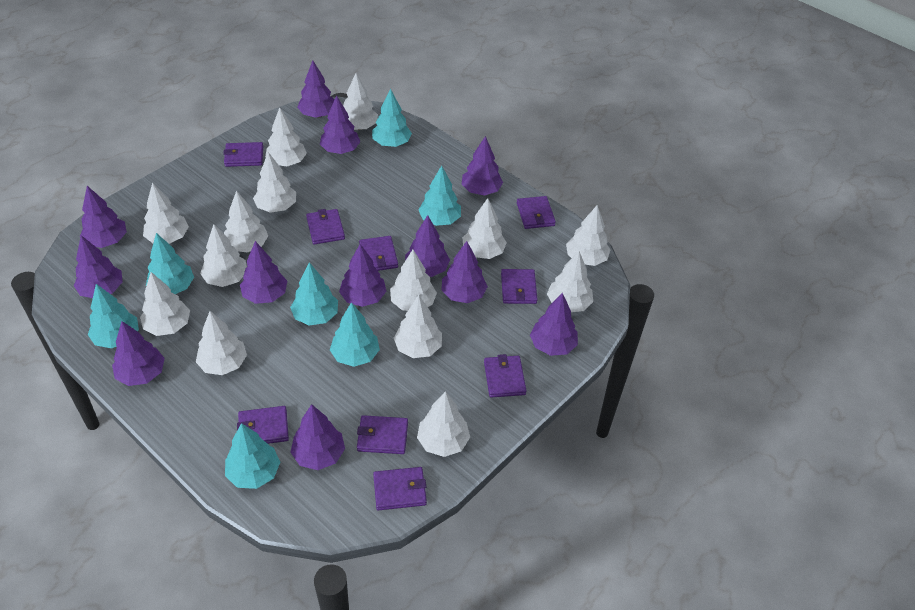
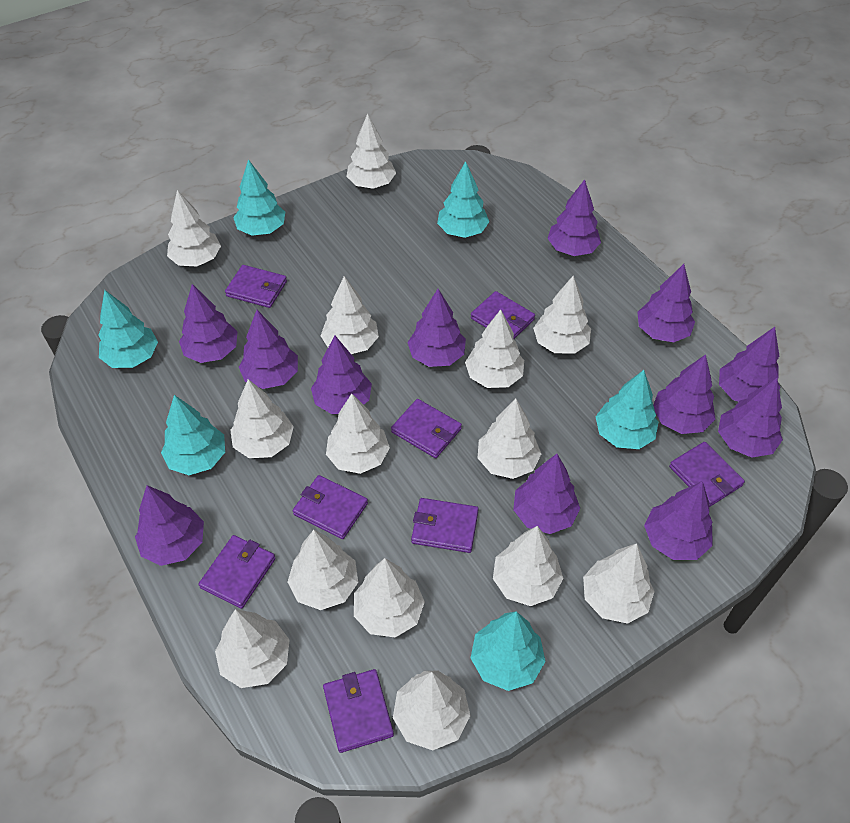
purple wallet: [223,142,263,167] [237,406,289,444] [306,209,345,245] [357,415,408,454] [359,236,398,271] [373,467,427,510] [484,354,527,398] [501,269,538,304] [517,196,556,229] = 9 -> [199,535,276,609] [225,265,287,308] [293,475,368,539] [323,669,394,753] [391,399,462,458] [411,498,479,553] [471,291,535,339] [669,442,745,507] = 8
turquoise tree: [88,284,139,348] [146,233,194,294] [225,423,280,489] [290,262,338,326] [330,302,380,367] [372,89,412,147] [418,165,461,226] = 7 -> [98,290,158,368] [161,395,225,475] [233,159,285,236] [437,161,489,238] [471,611,546,691] [595,370,658,449] = 6

